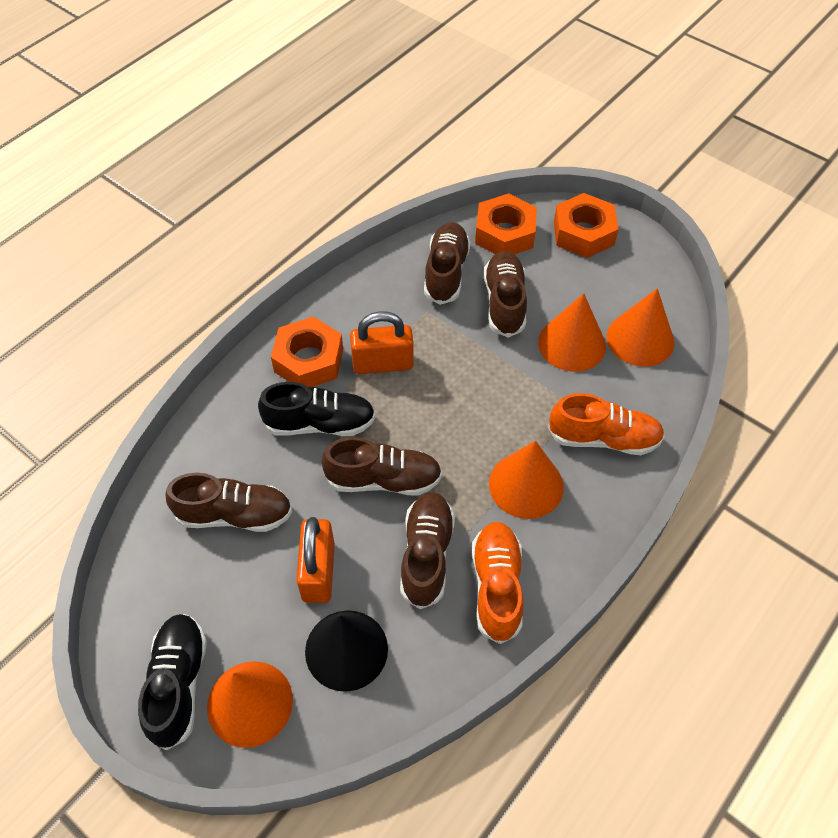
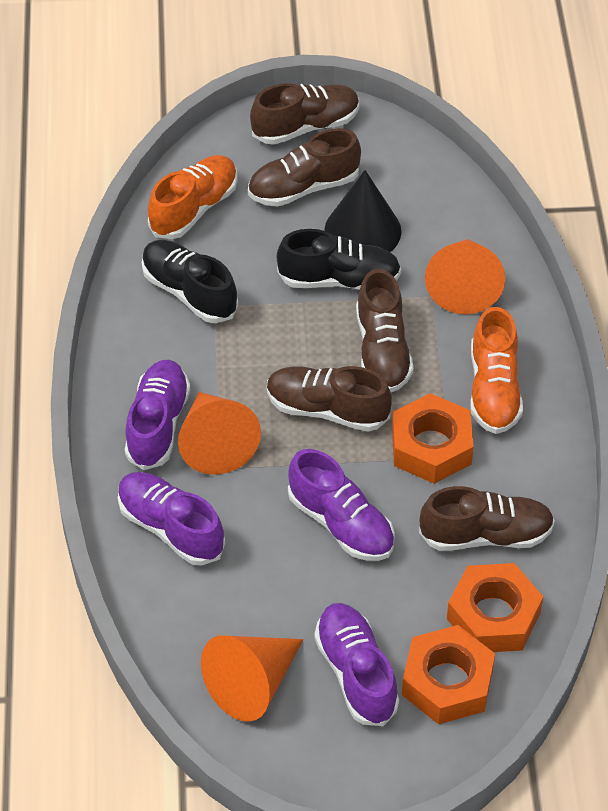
orange cone: [207,661,293,748] [489,441,564,519] [538,293,606,372] [607,288,674,367] = 4 -> [178,392,261,475] [201,635,303,722] [425,239,505,314] = 3
orange padlock: [296,517,335,603] [350,311,414,374] = 2 -> none = 0
purple shoe: none = 0 -> [118,472,225,566] [125,360,190,470] [288,449,395,561] [314,603,399,726] = 4

